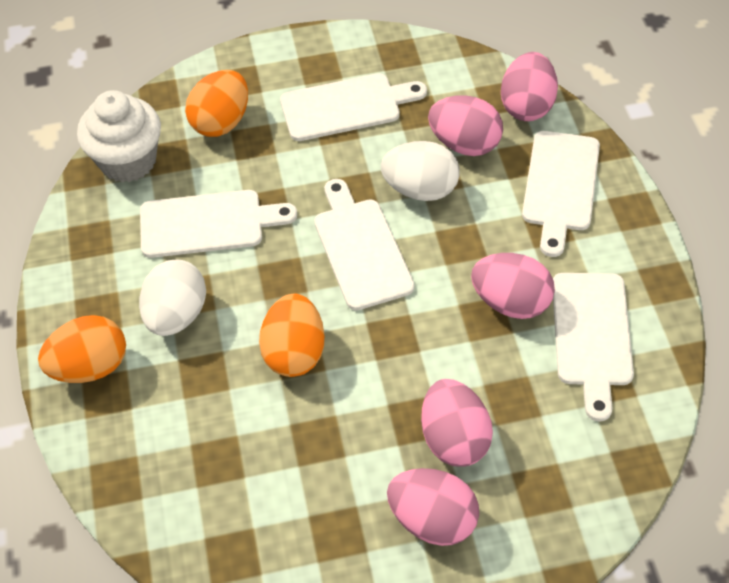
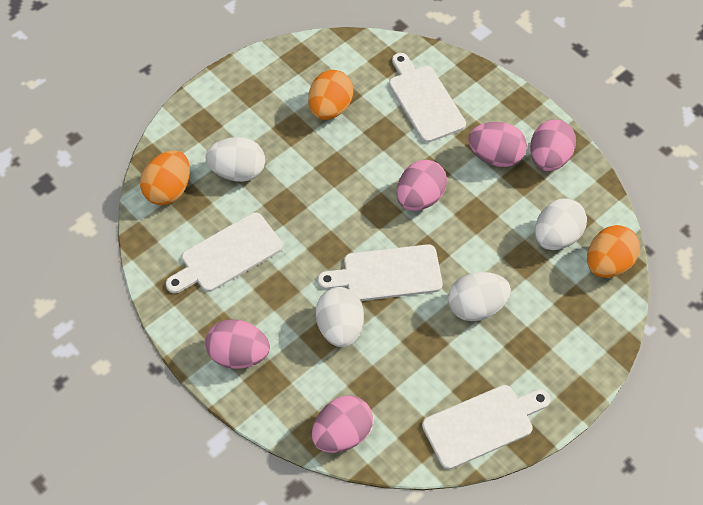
white cupcake: [77,90,161,183] = 1 -> none = 0
white cutting board: [140,190,297,258] [280,73,427,141] [314,179,414,310] [522,131,600,257] [553,273,634,422] = 5 -> [166,212,283,293] [318,244,443,301] [389,53,466,143] [422,385,551,469] = 4
white egg: [139,260,206,336] [381,141,460,201] = 2 -> [205,137,265,182] [316,287,364,347] [448,272,511,321] [535,198,587,250] = 4

